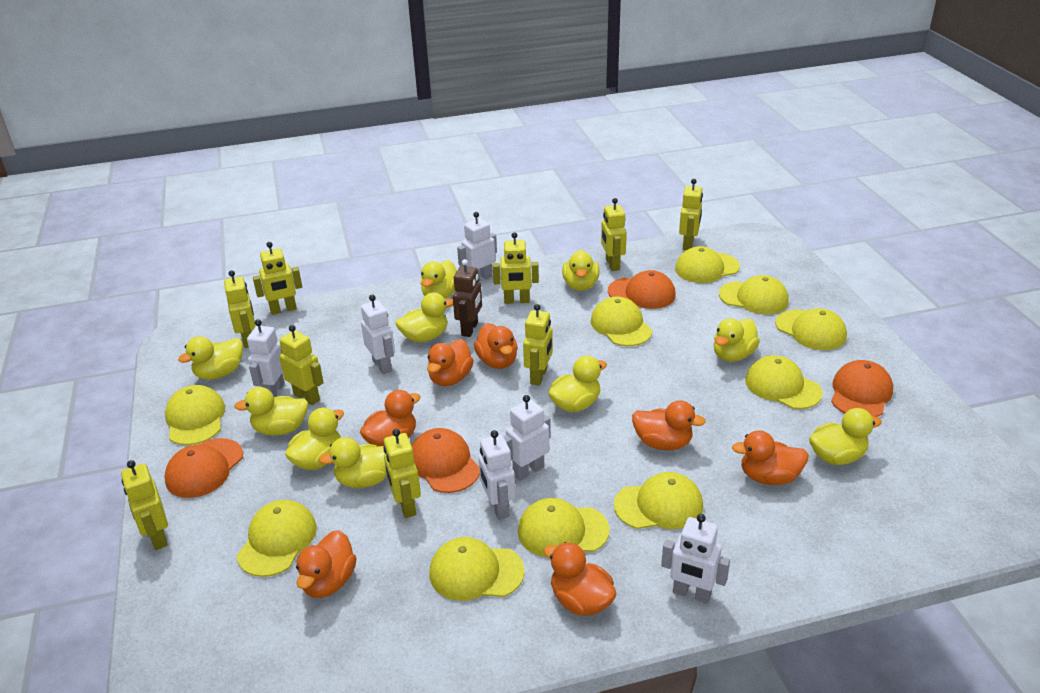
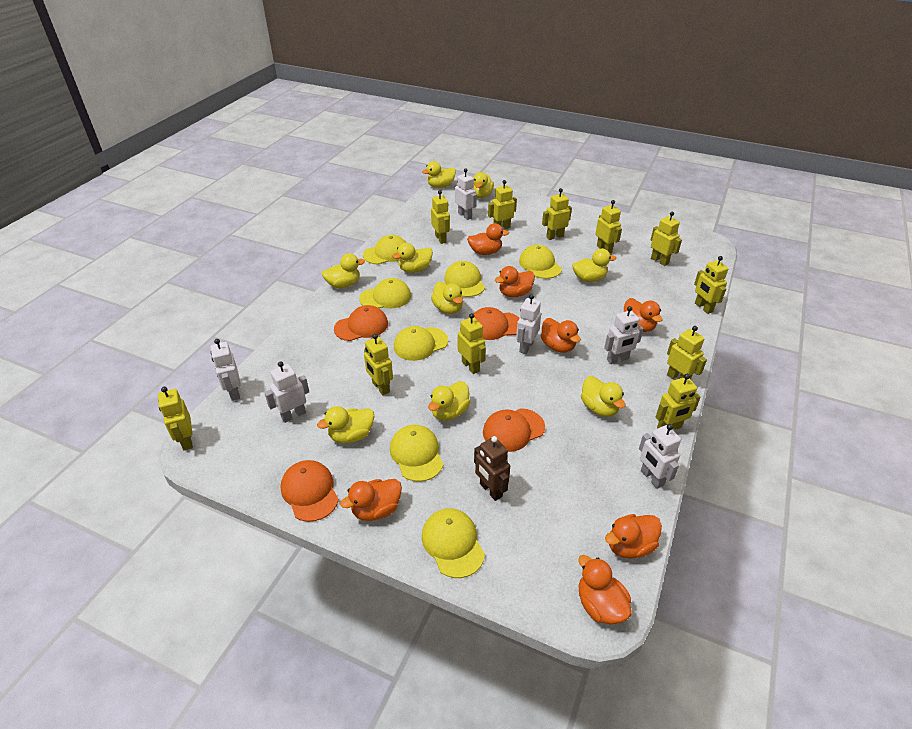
yellow cap: [165,385,225,445] [237,500,317,577] [429,537,525,601] [518,498,610,557] [591,296,652,346] [614,472,703,529] [675,246,740,283] [719,275,789,314] [745,355,823,409] [775,308,847,350] = 10 -> [359,278,411,308] [363,235,406,265] [390,425,443,482] [394,326,448,361] [422,508,485,578] [444,261,485,297] [519,245,562,279] = 7
yellow duck: [178,336,243,380] [234,387,308,436] [285,408,344,470] [318,437,387,488] [396,292,453,342] [420,260,457,299] [548,356,607,412] [562,250,600,291] [714,318,760,362] [809,408,882,465] = 10 -> [317,406,374,443] [322,253,365,288] [392,243,433,273] [422,161,456,188] [428,381,470,421] [431,282,463,314] [473,172,494,198] [572,249,616,282] [581,376,625,417] = 9
yellow robot: [121,460,168,550] [224,270,256,348] [253,242,302,315] [279,325,324,405] [383,429,421,518] [493,232,539,304] [523,304,553,386] [601,198,627,271] [679,179,703,250] = 9 -> [158,387,193,450] [364,334,393,395] [431,190,450,244] [458,313,486,374] [488,180,517,229] [542,188,572,240] [595,200,622,253] [651,211,682,266] [656,374,700,430] [667,326,707,379] [694,256,728,314] = 11

